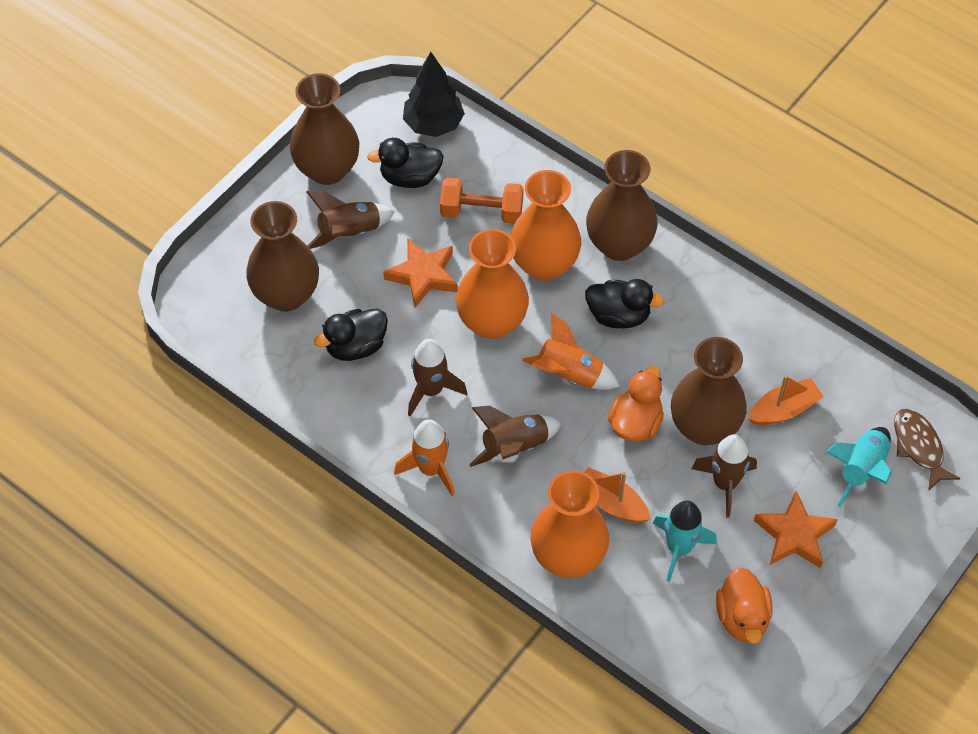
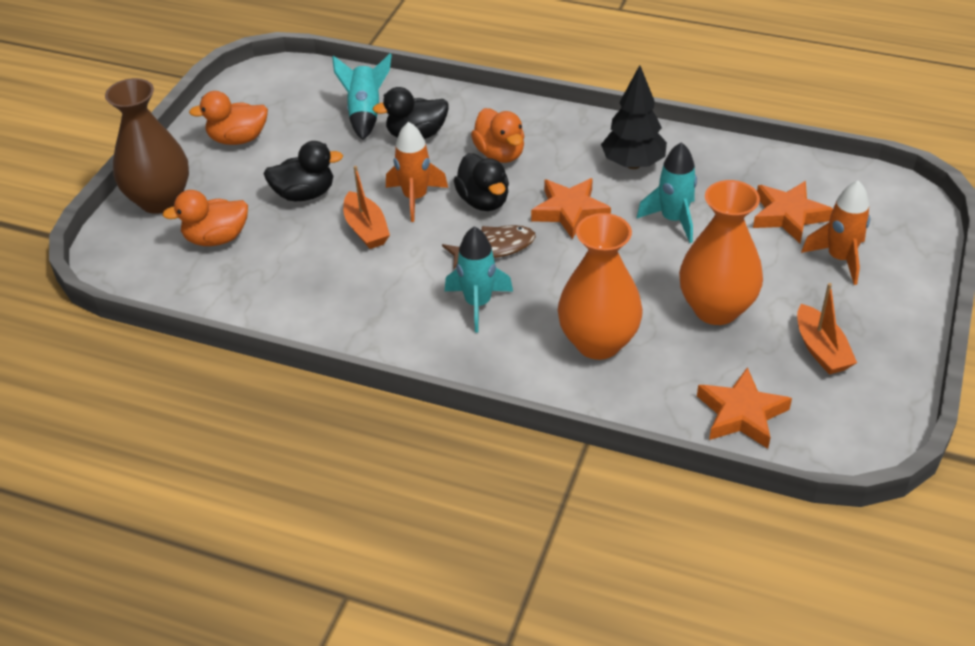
brown rocket: [306,191,394,249] [408,339,467,416] [469,406,562,467] [691,434,757,518] = 4 -> none = 0
brown vase: [246,201,319,312] [290,73,359,185] [586,150,658,261] [671,337,747,445] = 4 -> [105,78,189,214] = 1
orange duck: [608,366,664,442] [716,567,773,644] = 2 -> [162,190,248,246] [189,91,268,145] [471,108,524,163] = 3
orange dumbbell: [440,177,524,224] = 1 -> none = 0
orange star: [383,238,458,307] [754,491,838,568] = 2 -> [531,178,611,239] [697,367,792,449] [753,181,833,243] = 3
orange vase: [456,229,529,339] [510,170,581,281] [530,470,609,578] = 3 -> [558,213,643,360] [679,180,763,325] = 2
turquoise rocket: [653,501,717,582] [826,427,891,507] = 2 -> [332,54,392,140] [445,226,513,332] [636,142,697,243] = 3

